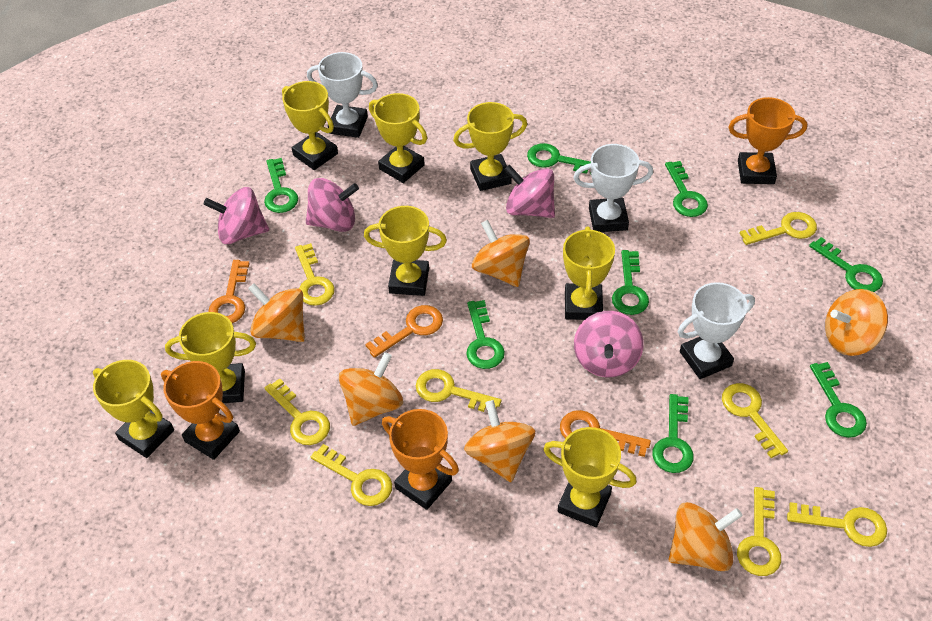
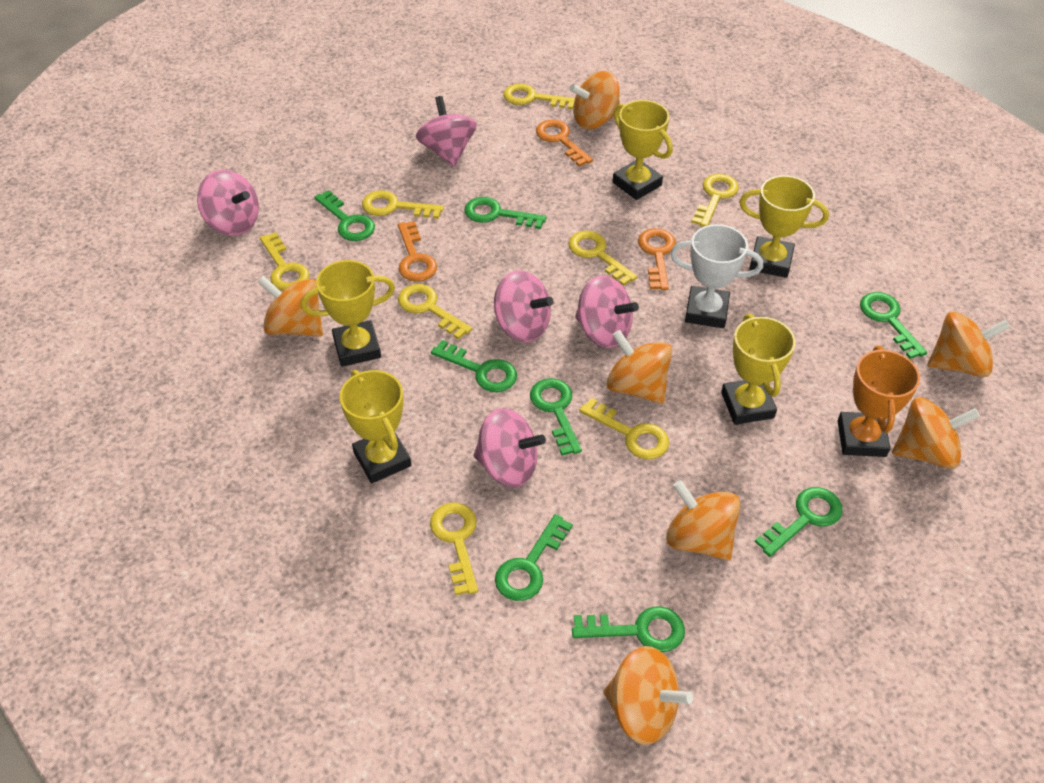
orange spinning top: [248,283,305,342] [339,352,403,426] [464,400,535,482] [472,220,530,287] [669,502,743,571] [825,289,888,356] = 6 -> [257,275,323,337] [570,71,620,129] [603,646,693,745] [606,330,672,404] [666,480,741,560] [892,397,980,469] [927,312,1010,377] = 7
orange trophy: [161,361,240,460] [382,409,459,510] [728,97,807,184] = 3 -> [838,346,920,457] = 1
pink spinning top: [203,187,269,244] [306,178,359,232] [504,165,555,218] [574,311,643,377] = 4 -> [197,170,259,236] [416,96,477,167] [474,408,546,488] [494,270,554,343] [575,275,639,348] = 5
white trophy: [307,52,378,138] [573,144,653,232] [678,282,755,379] = 3 -> [670,224,763,328] = 1
yellow trophy: [93,360,174,458] [165,312,256,403] [282,81,338,170] [364,206,447,296] [369,93,427,183] [453,102,527,191] [543,427,637,527] [563,226,615,320] = 8 -> [301,260,395,367] [340,370,411,483] [613,100,673,200] [721,314,795,425] [739,175,829,278] = 5

